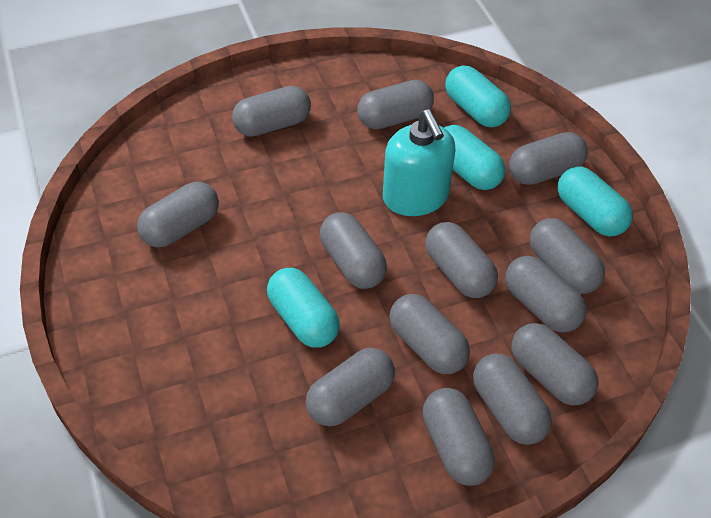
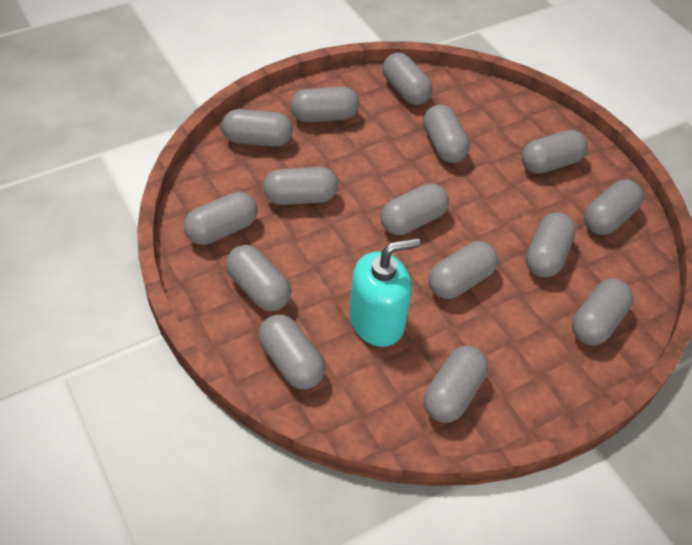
grey capsule: [137,182,219,247] [232,86,311,137] [306,348,395,426] [320,212,387,289] [357,80,434,129] [389,294,470,374] [422,388,495,486] [425,222,498,298] [473,353,552,445] [505,256,586,332] [509,132,588,185] [512,323,598,405] [530,218,605,294] = 13 -> [184,192,258,245] [222,109,293,147] [226,245,291,311] [258,315,325,389] [263,167,338,205] [291,87,359,123] [380,183,449,235] [382,52,433,105] [423,104,470,163] [424,346,488,423] [429,241,498,299] [522,130,588,174] [526,212,576,277] [572,279,633,345] [584,180,644,235] = 15
turquoise capsule: [267,268,340,348] [444,125,505,190] [445,66,511,127] [557,166,633,237] = 4 -> none = 0

